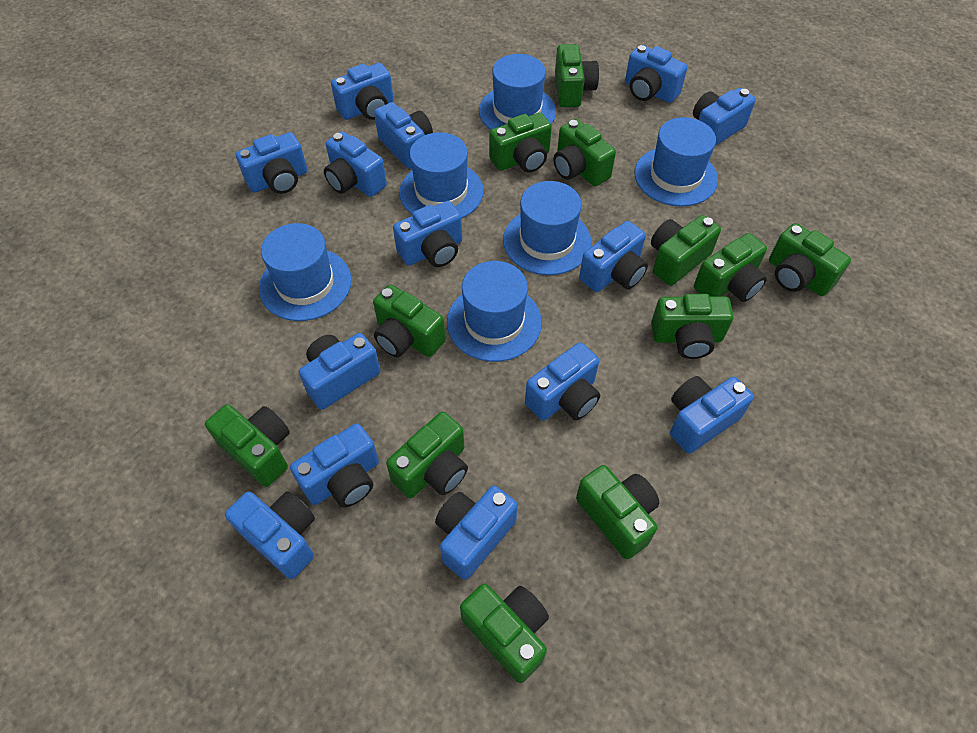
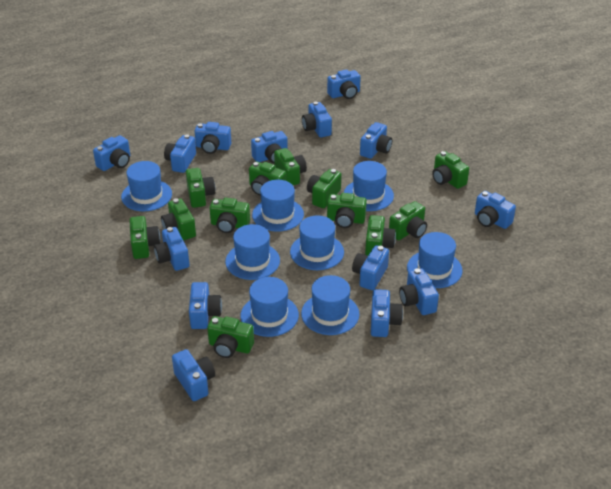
blue hat: [259,223,352,321] [399,132,484,219] [447,261,542,362] [479,54,556,130] [503,181,591,275] [635,117,718,207] = 6 -> [121,161,172,211] [225,224,280,280] [240,277,299,337] [252,180,304,232] [290,215,344,270] [301,275,359,335] [343,161,394,211] [407,232,462,288] = 8

